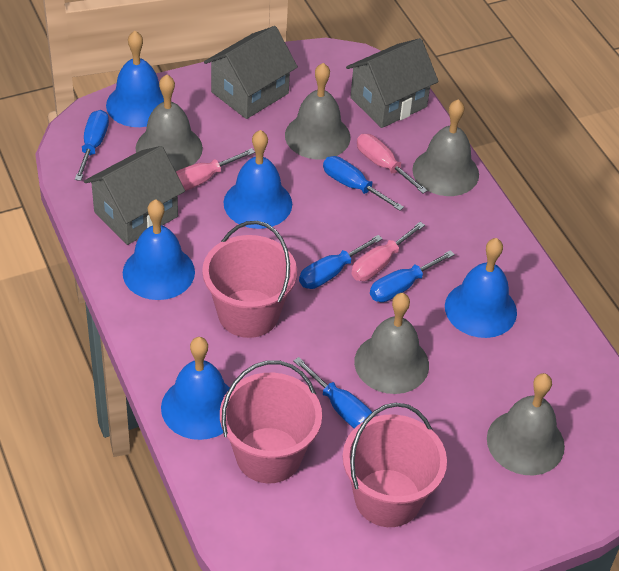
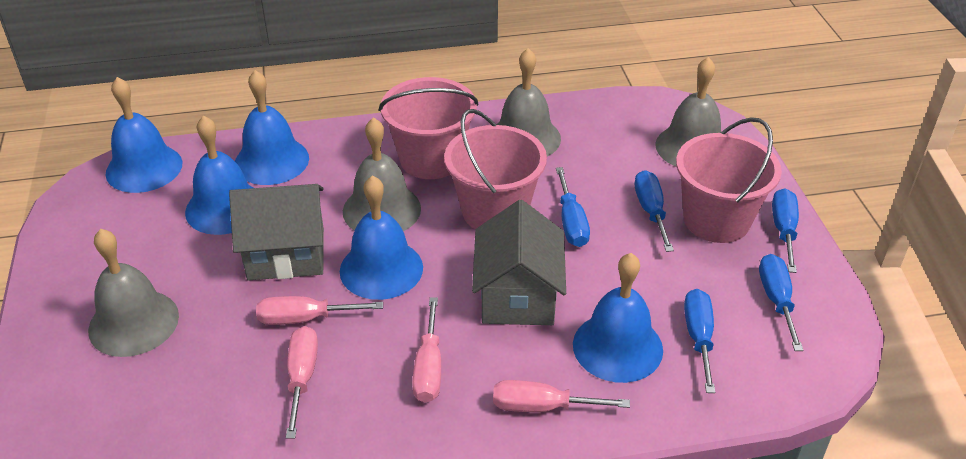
grey bell: [135,74,203,171] [285,63,351,160] [354,293,429,394] [412,99,479,196] [487,373,565,475] = 5 -> [88,229,179,357] [343,117,421,231] [496,48,561,157] [655,57,721,166] = 4
grey house: [84,146,185,245] [204,26,298,119] [346,38,439,128] = 3 -> [229,184,324,281] [472,200,566,325] = 2
pink screwdriver: [176,148,255,191] [351,222,425,281] [357,134,428,194] = 3 -> [256,296,383,325] [286,326,318,439] [412,297,441,403] [493,380,630,412] = 4

